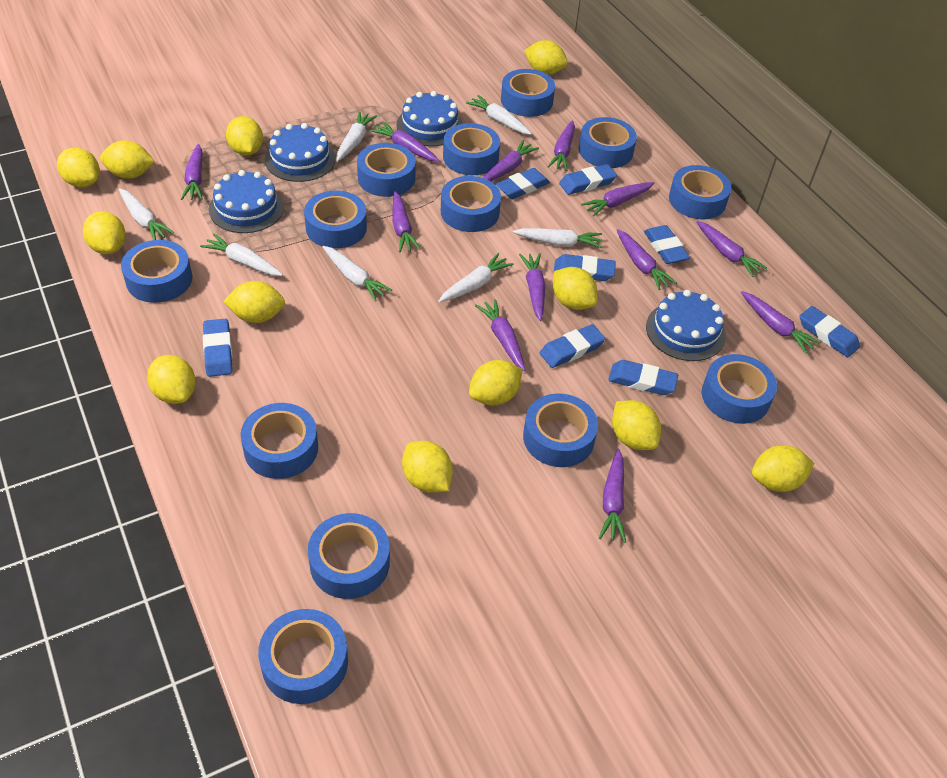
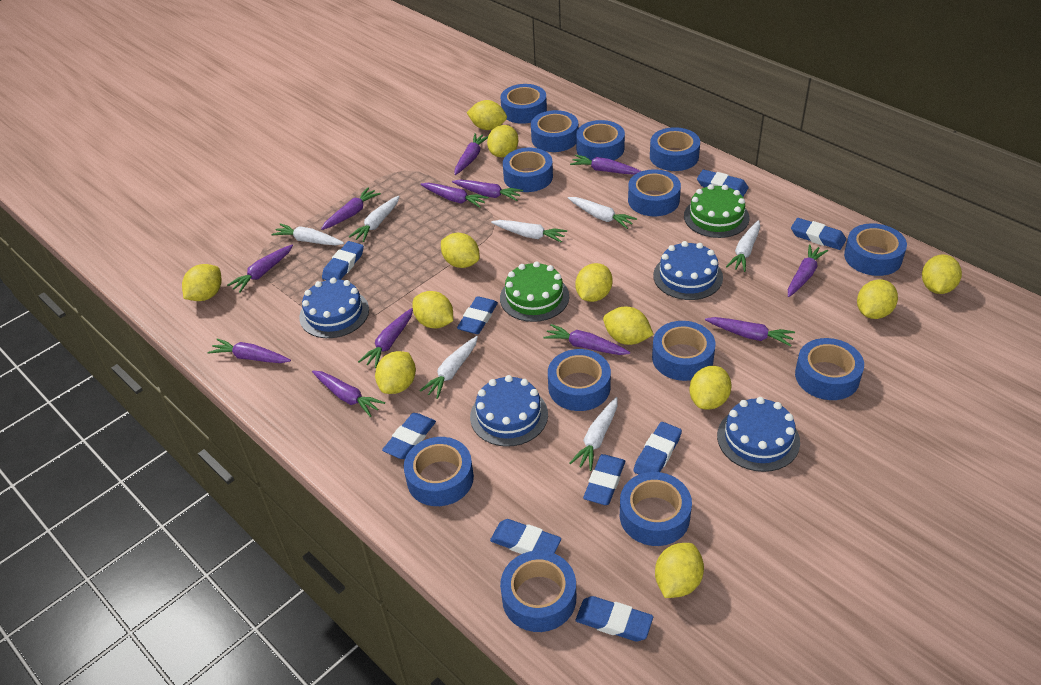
blue eraser: [203,318,233,377] [496,168,550,199] [540,324,605,368] [554,254,616,281] [559,164,617,195] [608,360,678,395] [644,225,690,264] [800,306,860,357] = 8 -> [322,241,364,280] [382,413,436,459] [457,296,498,334] [490,519,561,554] [575,596,653,641] [583,454,625,505] [633,422,682,475] [697,169,748,196] [791,218,846,250] = 9
green cake: none = 0 -> [500,261,569,322] [684,184,750,238] = 2

